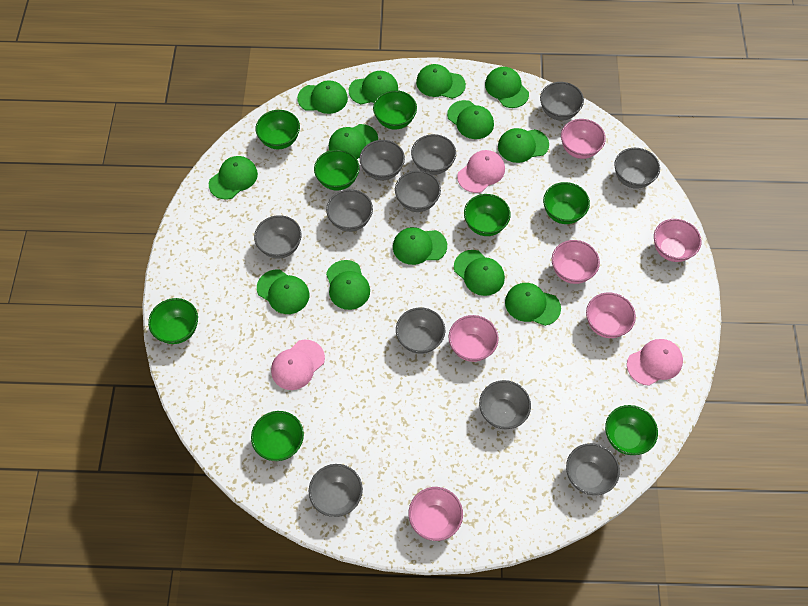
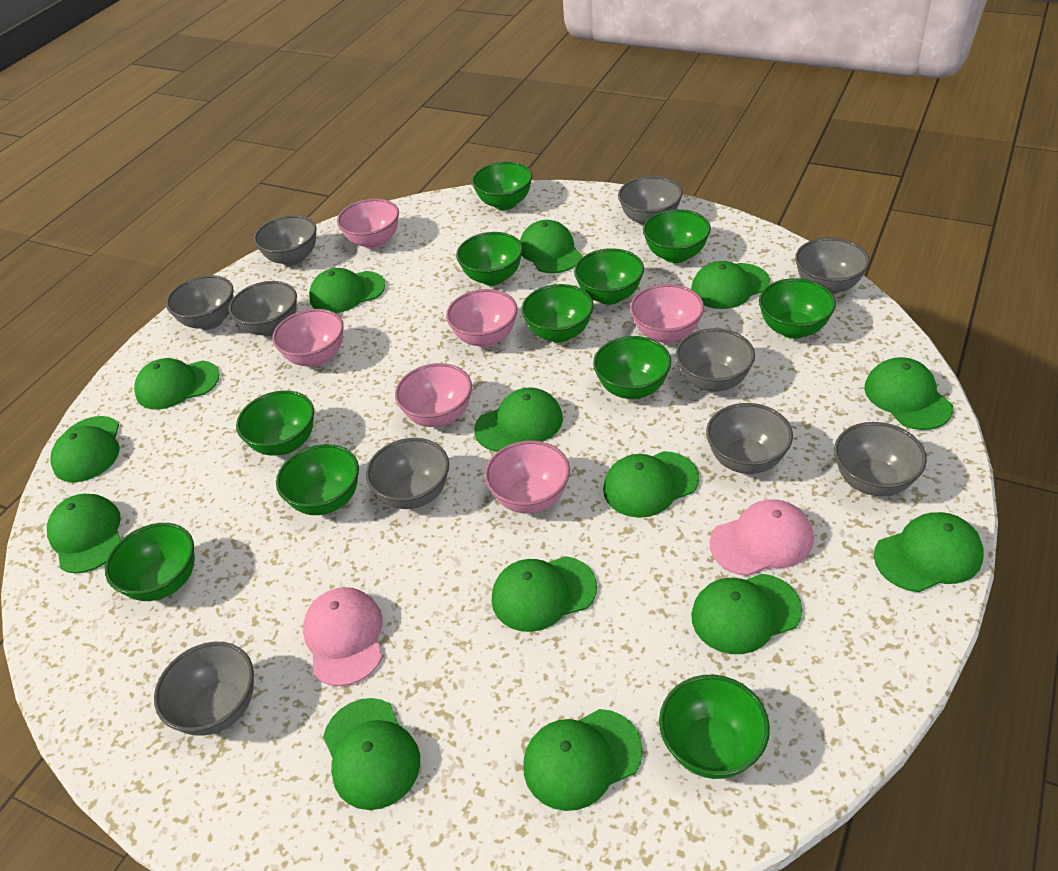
green bowl: [148,298,198,344] [251,411,304,461] [255,110,300,149] [314,149,360,191] [373,90,417,130] [464,194,511,236] [543,182,590,224] [605,405,658,455] = 8 -> [105,523,195,601] [236,390,314,456] [276,444,359,515] [456,232,523,286] [472,162,532,210] [521,284,594,343] [574,248,644,305] [593,336,671,399] [643,209,711,263] [659,675,770,779] [759,278,836,339] = 11
green cap: [209,156,258,199] [257,270,309,314] [297,80,348,114] [326,260,370,310] [329,124,378,159] [349,71,398,104] [393,227,447,265] [416,64,466,99] [447,100,494,139] [454,250,505,296] [485,67,529,108] [498,128,549,163] [505,283,561,326] = 13 -> [47,494,121,574] [51,416,119,482] [134,358,220,410] [309,268,386,313] [323,698,420,810] [474,387,563,452] [492,556,597,632] [520,220,582,273] [523,709,643,811] [603,451,699,518] [691,261,770,309] [691,574,802,654] [864,357,953,430] [874,512,984,592] = 14
grey bowl: [254,215,302,259] [309,464,363,517] [326,189,373,232] [360,140,405,180] [395,170,441,212] [396,308,445,354] [411,134,456,175] [479,380,531,429] [540,82,584,121] [566,443,620,495] [614,148,660,189] = 11 -> [154,642,254,736] [166,275,234,330] [229,281,297,336] [254,215,317,266] [366,438,449,509] [618,176,683,226] [676,328,755,392] [706,403,793,474] [795,237,870,295] [834,422,927,496] = 10
pink cap: [271,340,325,390] [457,150,505,193] [627,339,683,386] = 3 -> [303,587,382,686] [709,499,814,576] = 2

